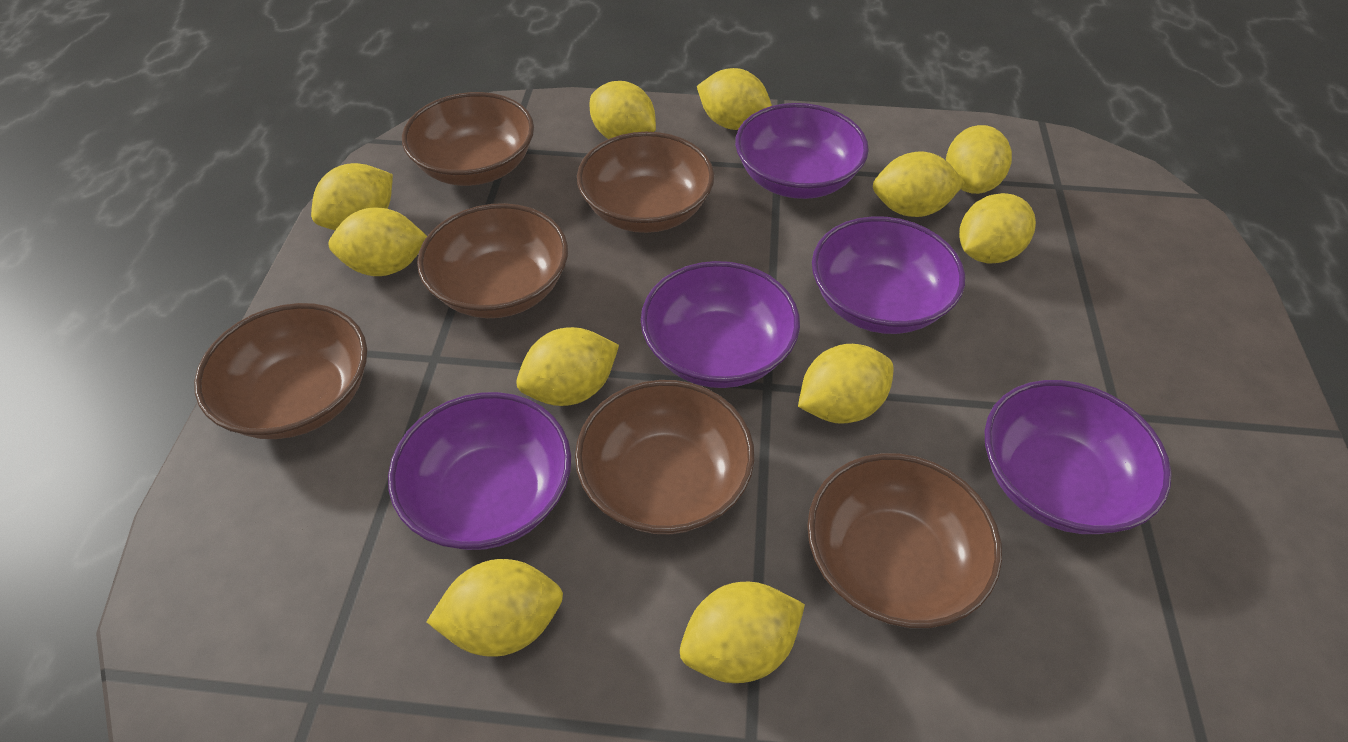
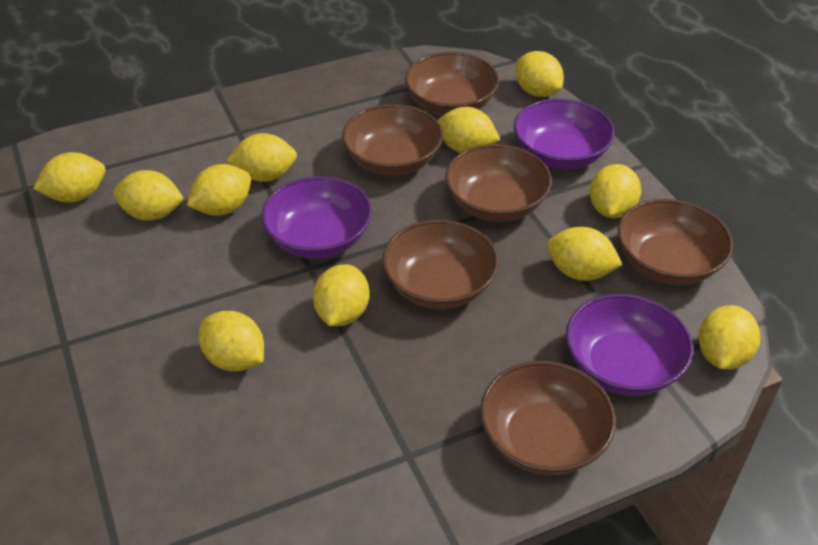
purple bowl: [388,392,571,550] [641,261,800,388] [735,103,869,199] [812,216,965,334] [985,380,1172,534] = 5 -> [261,176,372,259] [514,99,615,170] [566,294,693,396] = 3

